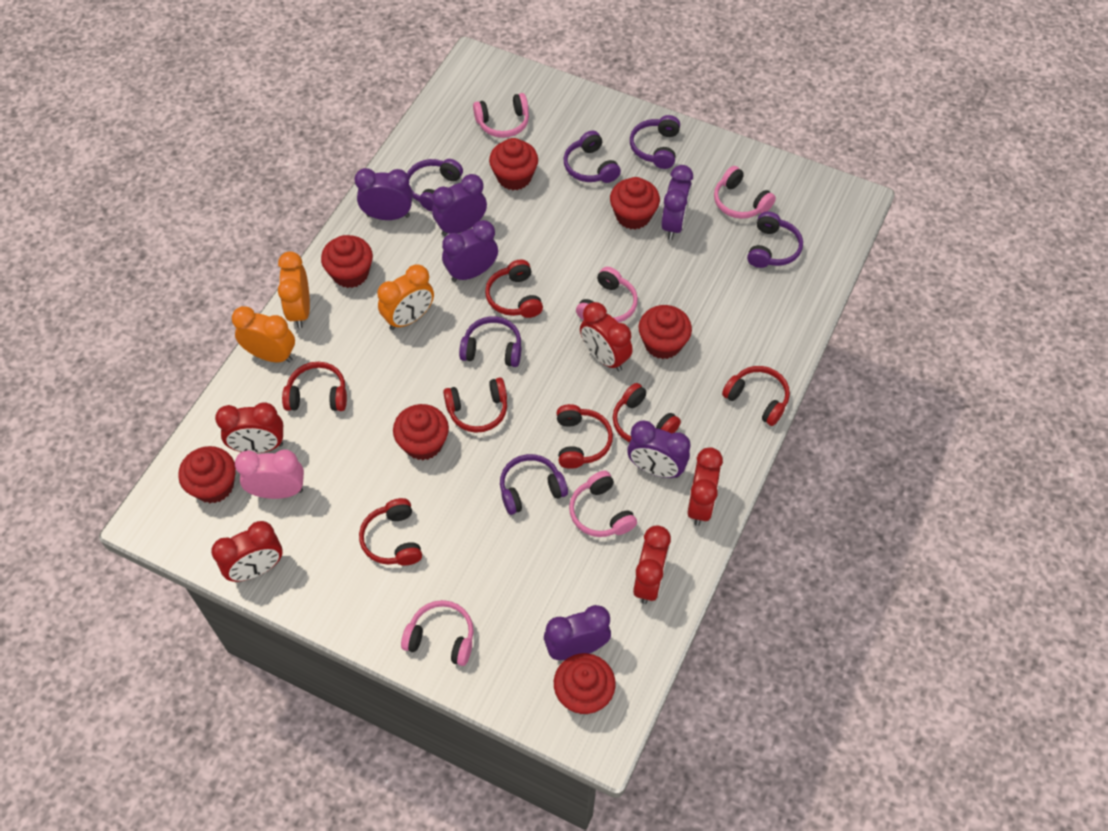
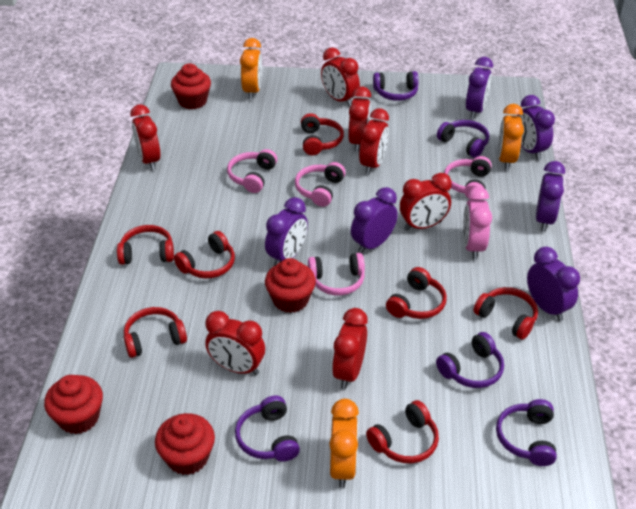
pink headphones: [401,600,474,666] [473,93,529,138] [569,471,637,537] [576,267,638,323] [714,166,776,219] = 5 -> [227,149,277,193] [295,162,346,207] [308,253,365,295] [444,156,492,200] = 4
purple headphones: [407,159,463,211] [459,316,521,367] [500,454,568,515] [564,131,621,183] [630,115,680,169] [747,211,803,268] = 6 -> [235,396,300,462] [373,71,419,101] [436,332,504,388] [437,120,489,158] [496,399,557,466] = 5
red clock: [211,521,283,582] [215,402,283,453] [580,302,633,371] [633,525,671,604] [687,447,723,526] = 5 -> [130,105,161,170] [205,311,265,375] [321,48,360,107] [332,308,368,389] [348,86,371,152] [359,109,389,175] [400,173,452,231] = 7
red cupcake: [178,446,236,503] [321,235,373,288] [393,404,449,460] [489,138,538,190] [554,653,616,714] [610,177,660,229] [639,305,692,359] = 7 -> [44,375,103,434] [155,413,215,475] [171,63,211,110] [265,258,316,313] = 4

